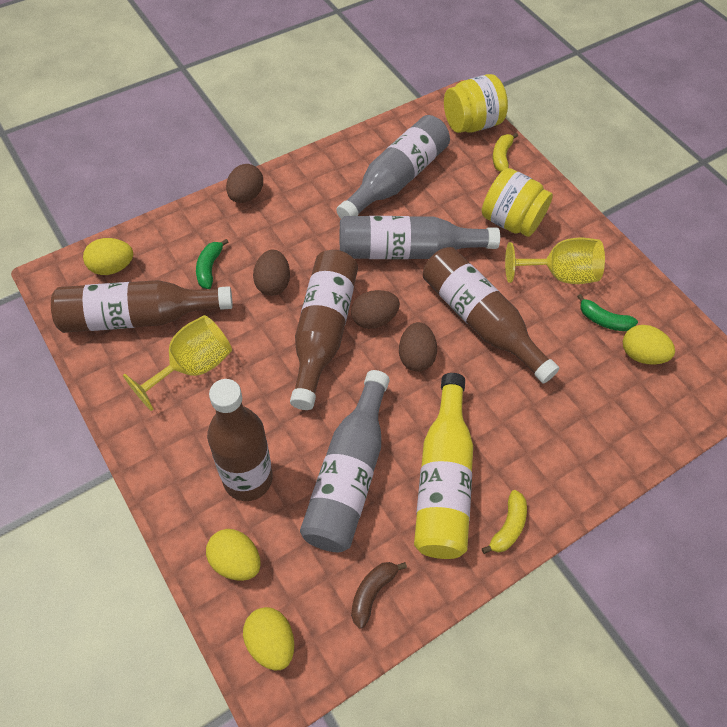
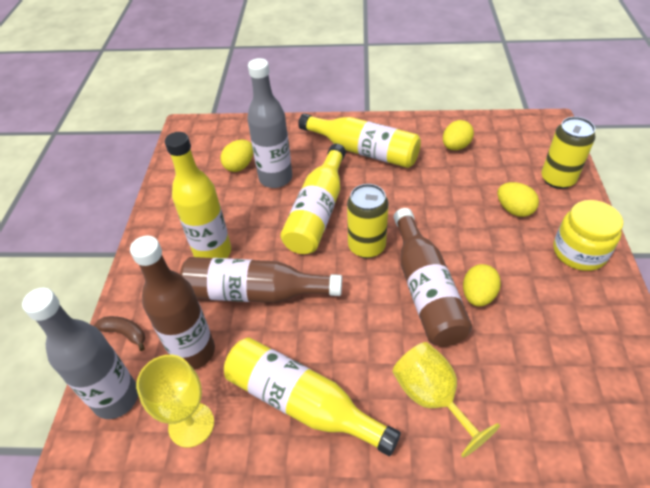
brown bottle: [51,280,233,333] [207,379,273,501] [290,250,358,410] [423,247,560,383] = 4 -> [130,236,215,370] [180,257,342,303] [394,208,472,347] = 3
brown egg: [226,164,263,203] [253,250,290,296] [351,290,400,329] [399,322,437,371] = 4 -> none = 0
green banana: [196,239,228,289] [577,294,638,331] = 2 -> none = 0
grey bottle: [300,370,390,552] [336,115,450,219] [340,216,500,259] = 3 -> [22,288,138,419] [247,58,292,188] = 2
yellow banana: [482,490,527,554] [492,133,518,172] = 2 -> none = 0
yellow bottle: [414,373,473,559] = 1 -> [165,132,231,258] [224,337,401,456] [280,144,346,254] [298,113,421,168] = 4
yellow can: none = 0 -> [347,184,389,258] [541,117,595,189] = 2
yellow jar: [444,74,508,133] [482,168,553,237] = 2 -> [554,200,623,271] = 1

